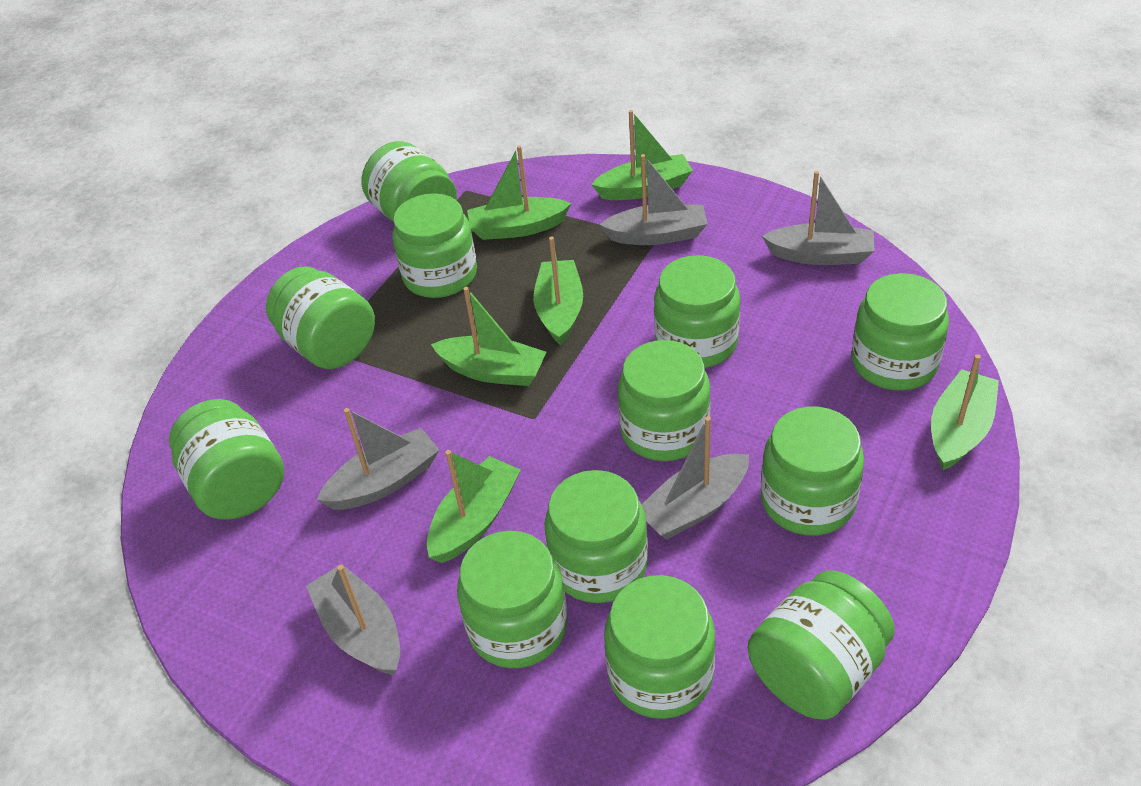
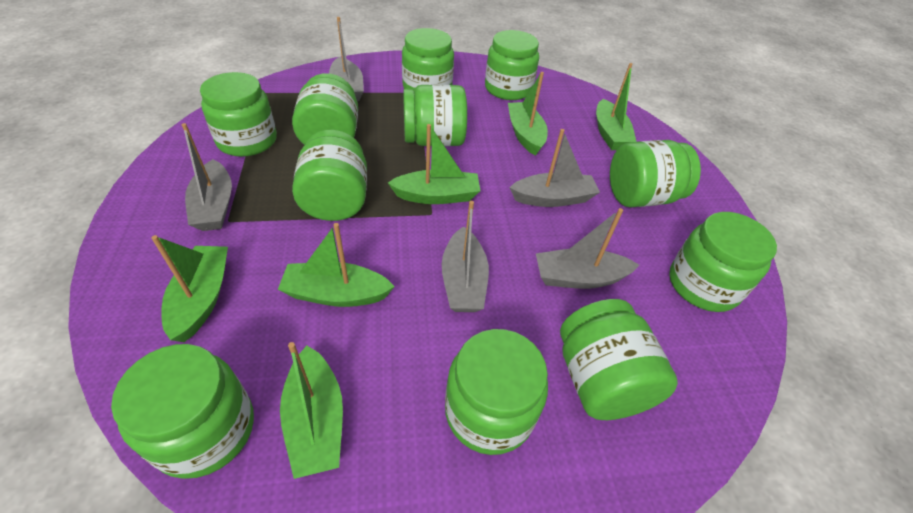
green jar: [169,399,284,520] [266,266,375,369] [361,141,457,222] [392,193,477,298] [457,531,567,668] [544,470,648,603] [604,575,715,719] [618,340,711,461] [654,255,740,368] [748,570,895,719] [761,407,864,535] [851,273,949,391] = 12 -> [111,344,254,479] [200,72,277,157] [292,73,358,145] [292,130,367,221] [402,28,454,90] [403,85,467,146] [445,329,548,455] [485,30,539,100] [560,299,678,420] [610,140,701,207] [669,212,777,312] = 11

